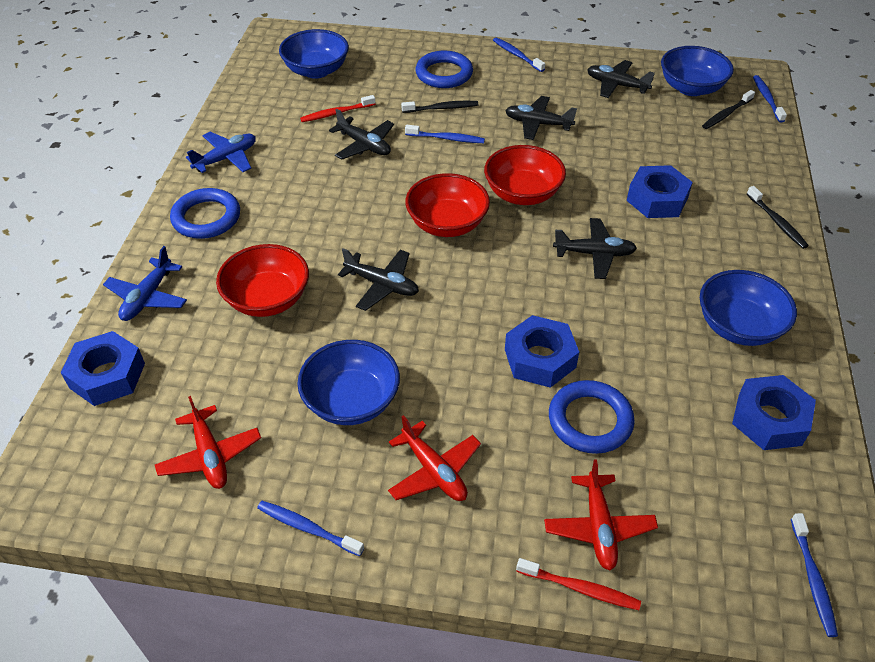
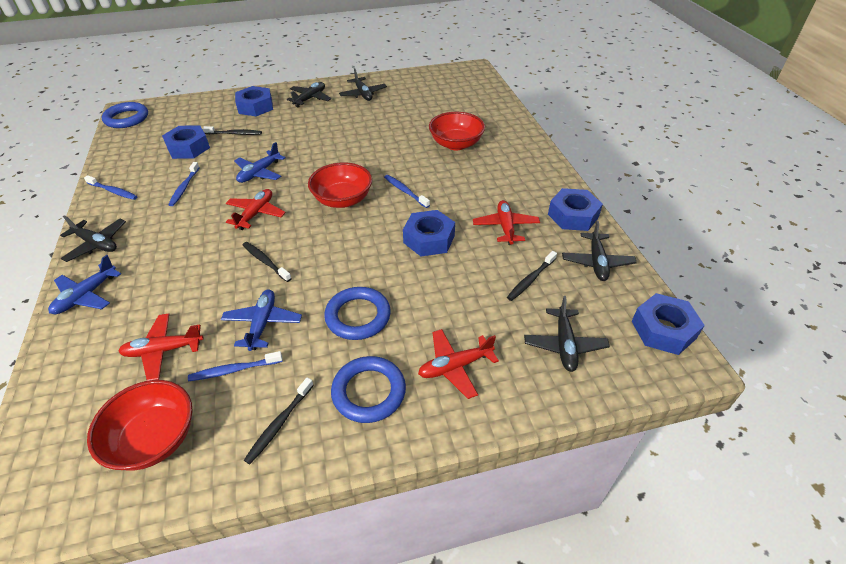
black toothbrush: [401,101,478,113] [702,90,755,129] [747,186,809,249] = 3 -> [203,126,262,135] [243,242,292,282] [244,378,314,464] [507,251,557,301] = 4
blue bowl: [279,29,349,79] [298,340,400,425] [661,46,734,96] [700,270,797,346] = 4 -> none = 0
blue nut: [61,331,145,406] [505,315,579,388] [627,165,693,218] [732,375,816,450] = 4 -> [162,125,210,159] [235,86,273,116] [403,210,455,256] [548,188,603,231] [632,293,705,355] = 5
blue plane: [103,246,187,321] [186,132,256,173] = 2 -> [48,255,121,314] [221,289,302,351] [234,142,286,183] = 3
blue toothbrush: [257,501,364,556] [405,125,485,143] [493,38,545,72] [753,75,787,123] [791,513,838,637] = 5 -> [84,175,138,200] [168,162,200,206] [188,351,283,381] [384,175,430,208] = 4
red plane: [155,396,261,489] [388,415,481,501] [544,459,658,570] = 3 -> [118,313,204,381] [226,189,286,230] [418,329,499,399] [473,200,540,245] = 4
red toothbrush: [300,95,375,122] [516,558,641,610] = 2 -> none = 0

